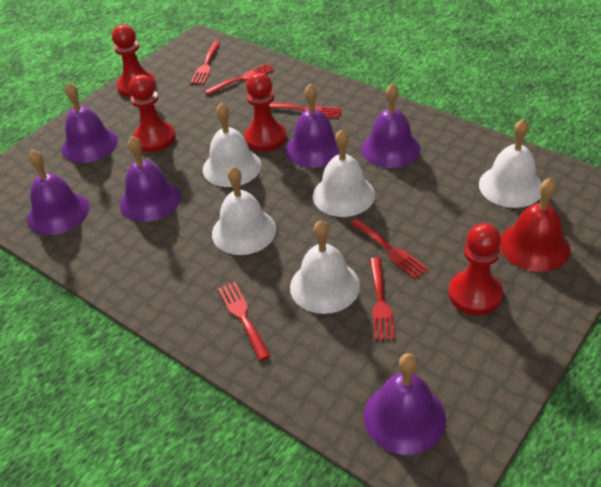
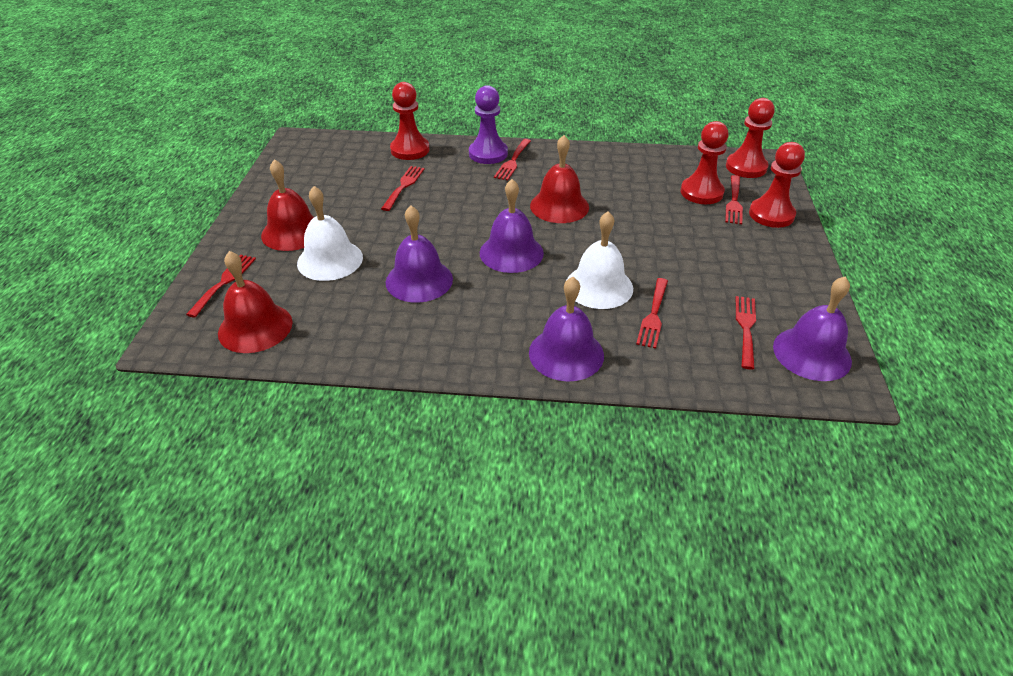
purple bell: [27,150,89,235] [62,83,118,163] [120,136,181,222] [286,84,339,168] [361,83,421,168] [364,353,446,455] = 6 -> [386,206,453,303] [480,179,544,273] [529,277,604,382] [773,276,852,381] = 4
purple pawn: none = 0 -> [469,85,508,164] = 1
red bell: [500,178,570,272] = 1 -> [218,251,292,353] [261,159,314,251] [530,135,589,223] = 3
white bell: [203,103,262,187] [212,166,276,255] [290,220,360,314] [313,129,375,217] [479,119,542,208] = 5 -> [297,186,363,281] [566,211,633,309] = 2

